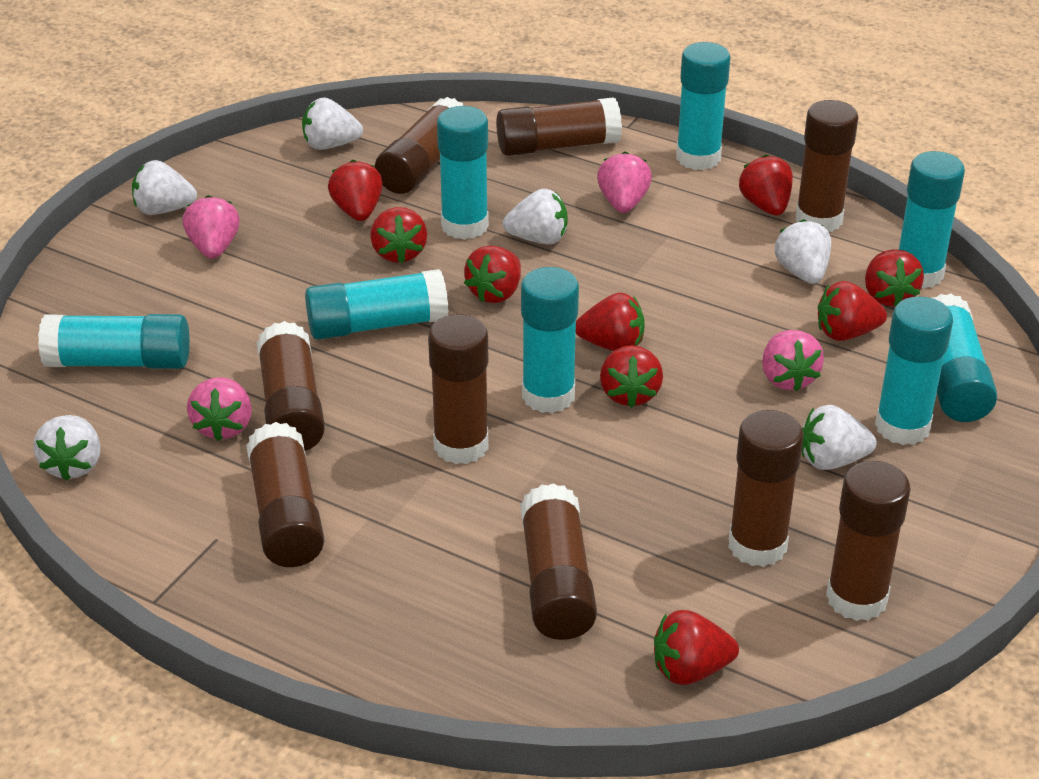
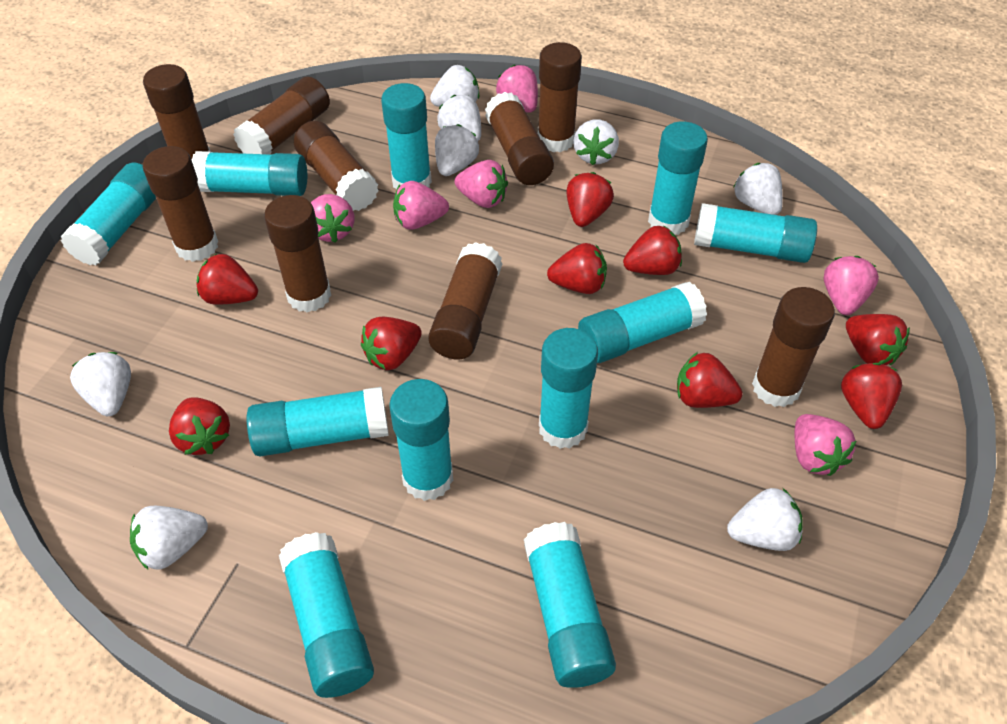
pink strawberry: [183,195,240,259] [187,377,252,441] [597,151,652,213] [762,330,824,392] = 4 -> [311,194,354,243] [393,181,449,230] [455,160,508,208] [496,65,538,113] [795,414,856,476] [824,256,879,315] = 6
turquoise glue stick: [38,314,190,369] [305,269,449,340] [437,106,489,240] [521,267,579,413] [676,42,730,170] [875,297,953,445] [899,151,965,289] [931,294,997,422] = 8 -> [61,163,156,265] [191,151,307,196] [247,387,389,456] [279,532,374,698] [381,83,432,189] [389,379,453,501] [524,522,616,688] [539,328,598,449] [578,282,707,363] [648,121,708,235] [694,203,817,263] = 11
white strawberry: [33,415,101,481] [132,160,197,215] [302,97,363,150] [503,188,568,245] [775,219,831,284] [802,405,876,470] = 6 -> [70,352,131,416] [130,506,208,569] [430,65,479,107] [435,124,479,176] [437,95,481,141] [573,119,619,165] [727,488,802,551] [733,163,783,215] = 8

